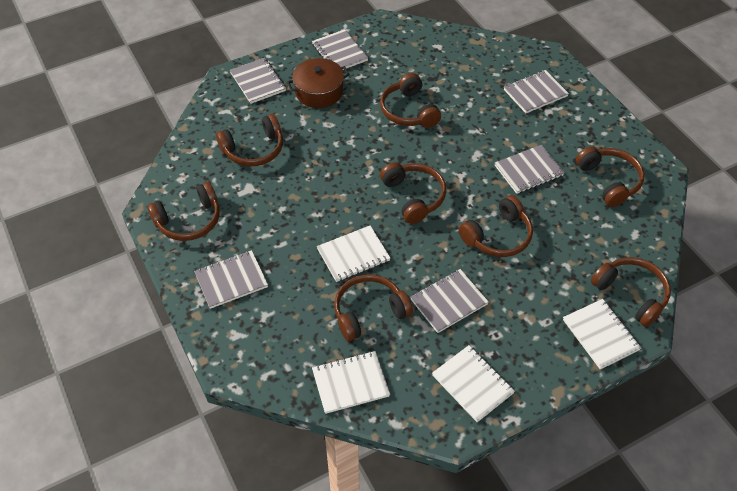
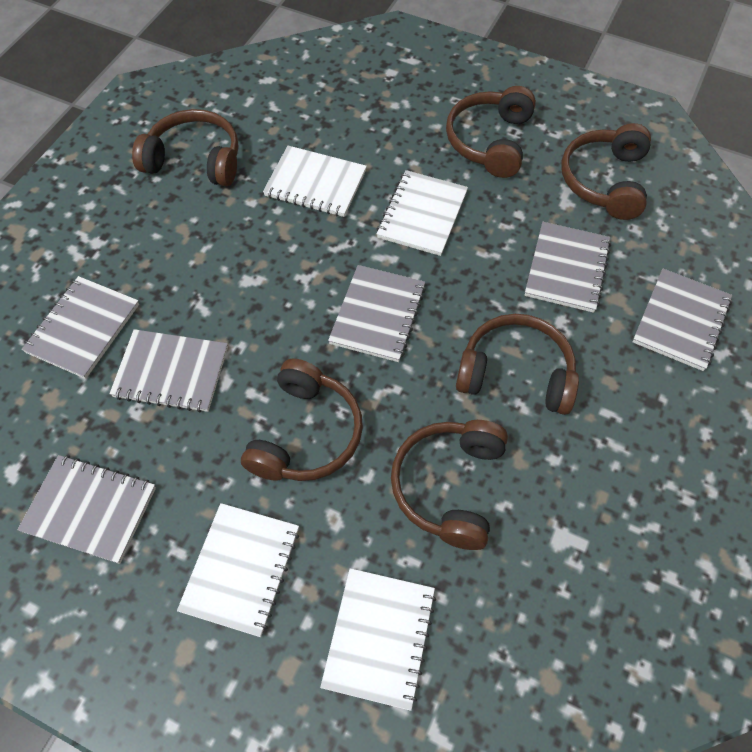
brown headphones: [147,182,220,241] [216,114,283,166] [334,274,413,341] [380,73,441,128] [380,162,446,224] [459,195,533,257] [576,146,645,207] [591,257,671,327] = 8 -> [132,109,238,186] [241,359,363,481] [391,420,508,550] [446,86,536,178] [456,314,579,415] [561,123,651,220] = 6
brown pot: [287,58,350,108] = 1 -> none = 0

